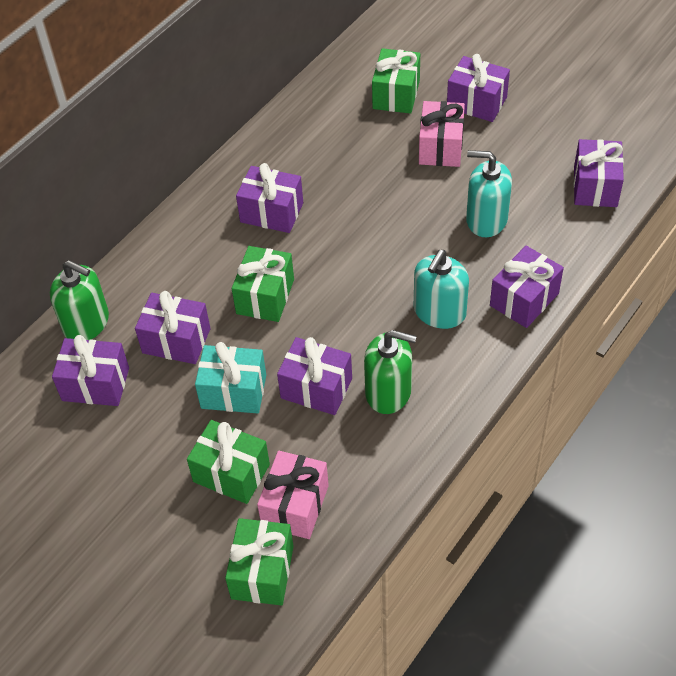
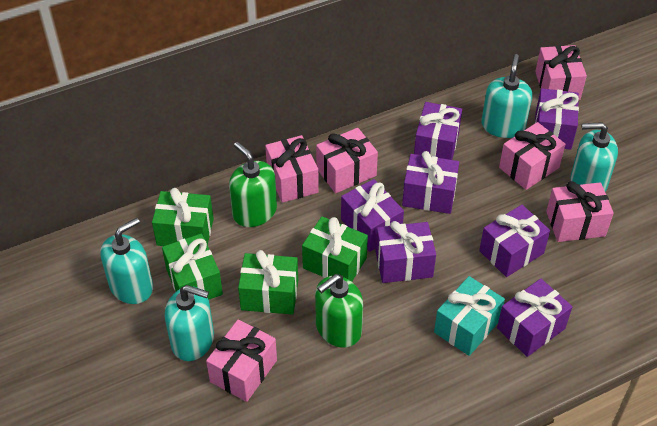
pink gift: [257,451,329,539] [419,101,465,167] = 2 -> [206,319,277,402] [265,135,319,203] [316,128,378,194] [499,122,565,190] [535,45,587,100] [546,181,614,242] = 6
turquoise soap dispenser: [414,250,469,329] [466,150,512,237] = 2 -> [100,218,153,304] [165,285,214,361] [482,54,532,138] [571,122,618,192] = 4

